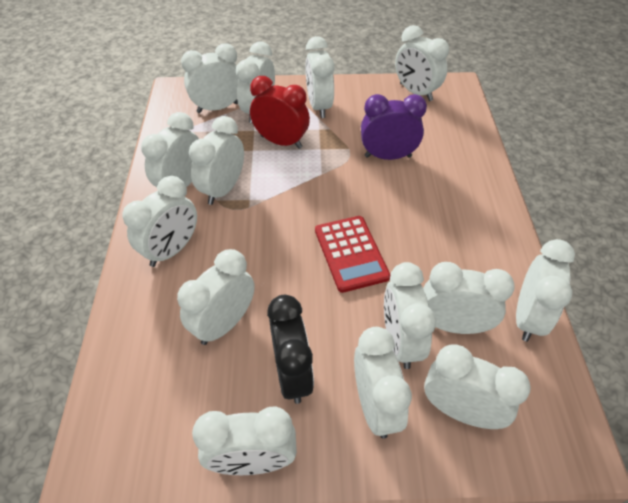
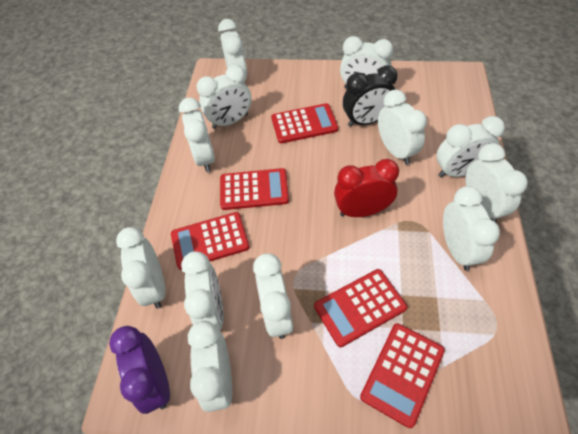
red calculator: [315,216,390,293] = 1 -> [171,212,250,270] [220,168,289,210] [271,103,338,143] [314,269,407,347] [360,323,445,428] = 5
white clock: [122,176,197,267] [141,112,199,187] [177,249,255,345] [181,43,238,113] [189,116,244,205] [192,406,297,475] [236,41,275,123] [305,36,335,118] [354,327,412,439] [384,262,436,369] [395,25,449,101] [423,262,515,334] [424,344,531,429] [516,239,575,342] = 14 -> [116,227,165,309] [179,98,215,172] [181,251,224,330] [188,321,232,412] [197,65,252,129] [218,19,247,78] [253,253,293,339] [340,36,393,89] [378,89,427,164] [436,116,505,177] [443,186,500,271] [466,143,528,222] = 12

